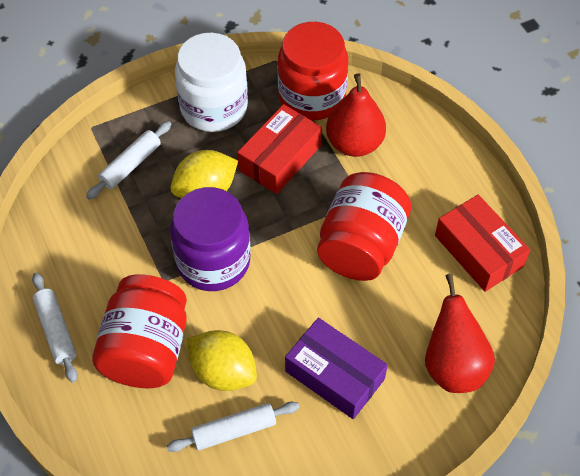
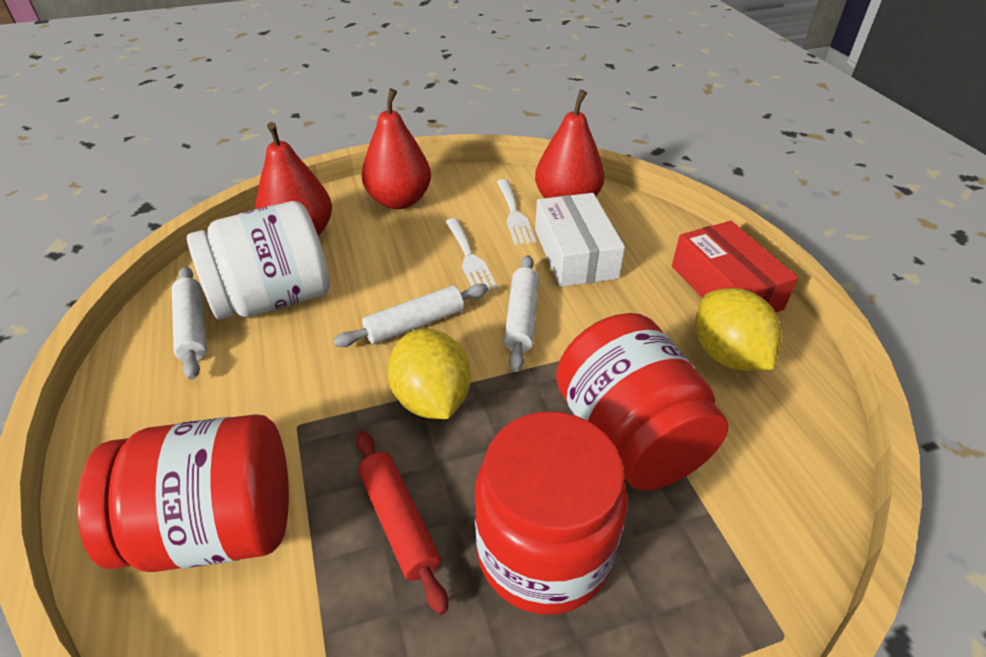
purple box: [285,318,388,419] = 1 -> none = 0
purple jar: [170,187,250,291] = 1 -> none = 0
red box: [237,104,322,194] [435,195,530,292] = 2 -> [672,221,798,313] = 1
red pear: [326,73,386,157] [425,273,495,393] = 2 -> [255,122,332,236] [362,89,431,209] [535,90,605,198] = 3
red rolling pin: none = 0 -> [356,431,448,615] = 1
white box: none = 0 -> [535,193,625,287] = 1
white fork: none = 0 -> [445,218,498,291] [497,179,536,245] = 2

